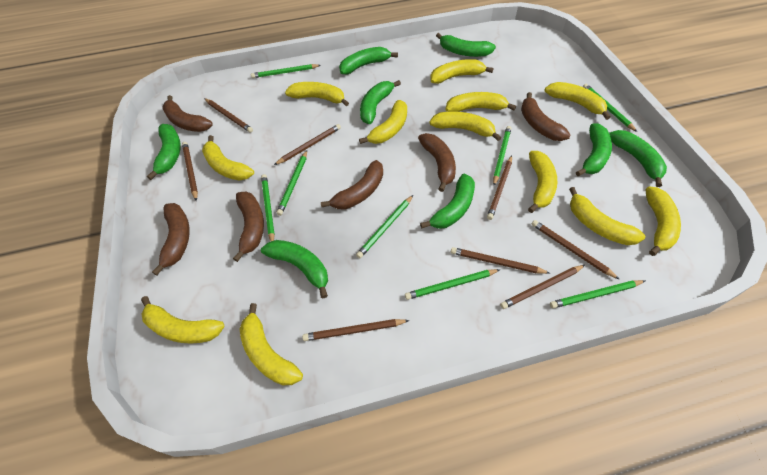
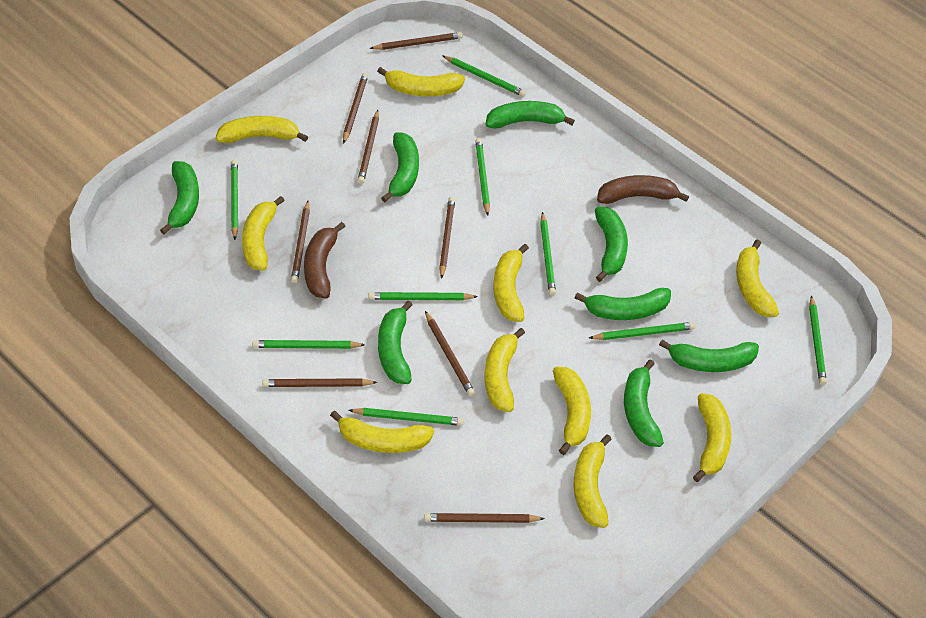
brown banana: [152,203,190,276] [162,95,213,132] [233,192,264,262] [321,160,383,209] [418,133,456,192] [521,92,571,141] = 6 -> [304,222,346,299] [597,175,689,204] = 2
green pencil: [251,64,321,78] [261,174,275,241] [276,150,307,216] [356,195,413,258] [405,269,500,300] [493,126,511,186] [550,280,645,309] [583,84,637,132] = 8 -> [231,160,238,240] [252,340,365,349] [349,408,464,426] [369,292,478,300] [443,56,526,97] [475,138,490,215] [540,212,556,295] [589,322,695,340] [809,295,827,385] = 9
yellow banana: [141,296,224,343] [202,135,254,181] [240,303,303,385] [285,82,349,106] [359,100,407,144] [429,111,501,141] [430,59,494,84] [446,92,516,112] [528,151,557,213] [545,82,610,120] [569,187,645,245] [646,186,681,256] = 12 -> [216,116,308,143] [242,196,285,271] [330,411,434,453] [377,67,465,96] [485,328,525,412] [493,244,529,322] [553,367,591,455] [574,434,612,528] [693,393,731,482] [736,240,779,317] = 10

